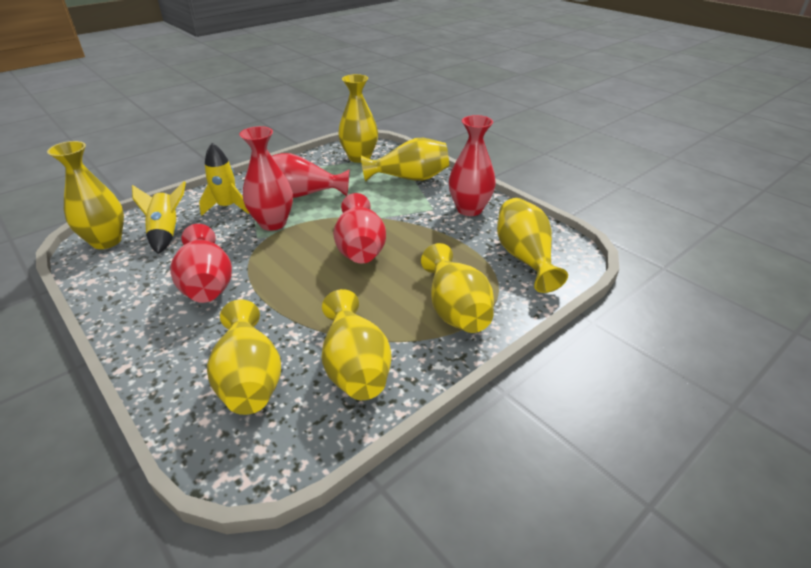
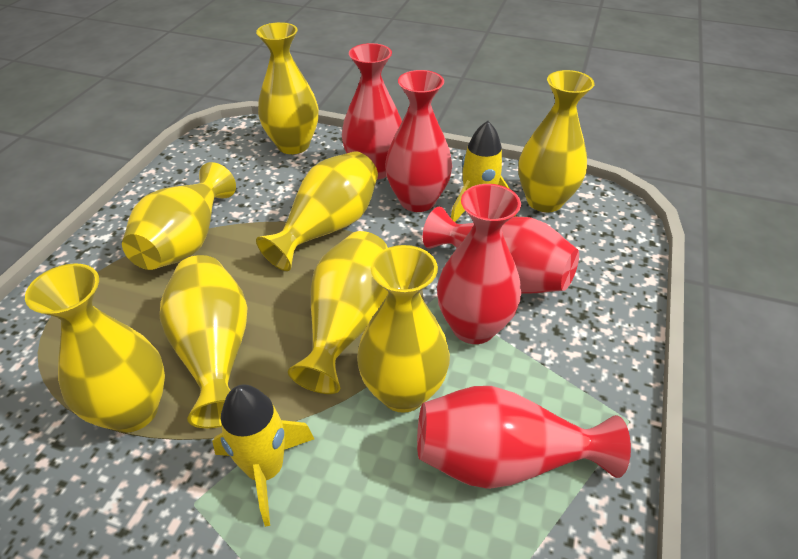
yellow vase: [47,141,124,249] [207,300,281,415] [322,289,392,400] [338,74,378,163] [361,138,449,182] [421,243,494,333] [497,198,568,293] = 7 -> [25,263,165,433] [122,162,236,270] [160,255,248,428] [256,22,319,154] [256,151,378,271] [288,231,389,394] [357,245,450,413] [518,70,595,212] = 8

